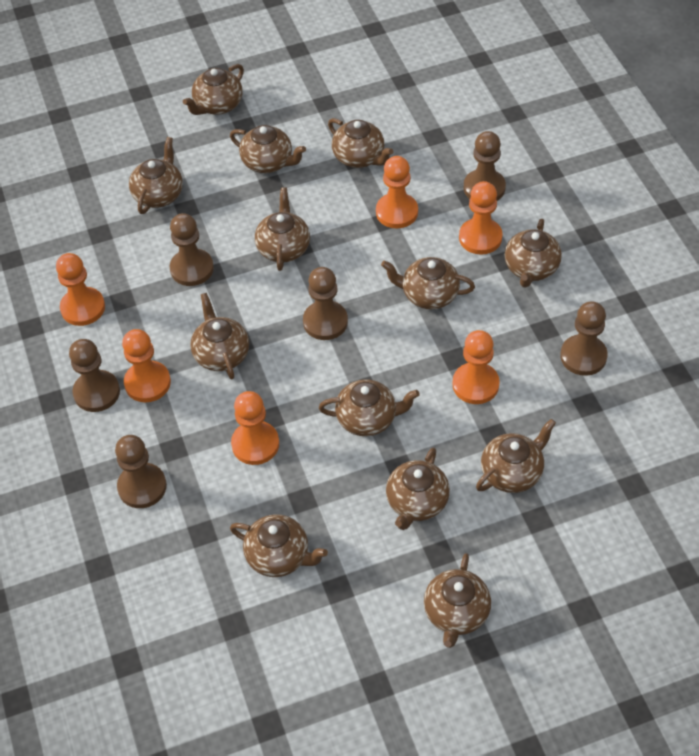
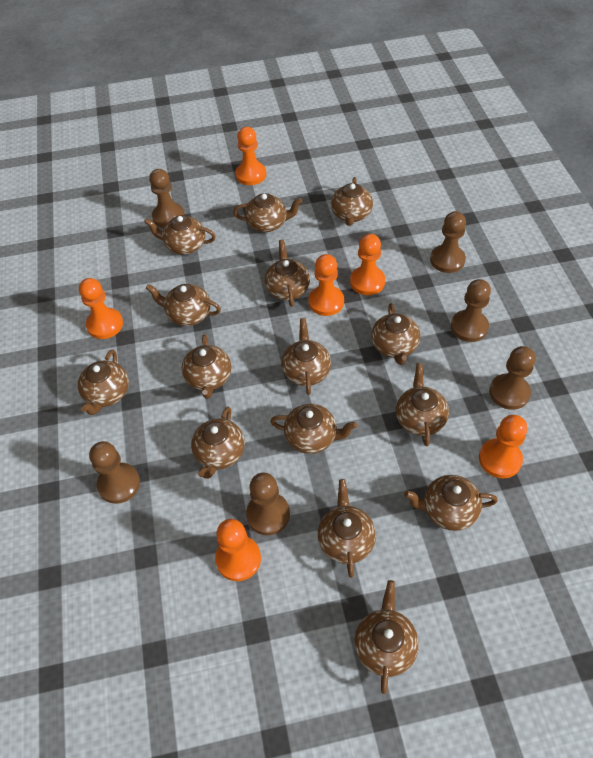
brown teapot: [129,137,183,214] [183,64,244,115] [190,293,249,379] [230,125,306,173] [230,514,328,577] [255,187,310,271] [319,379,420,436] [328,118,394,168] [381,257,475,310] [386,447,450,530] [424,553,491,648] [476,419,556,493] [505,219,562,288] = 13 -> [78,350,129,415] [144,215,216,255] [146,284,221,326] [181,334,231,399] [191,407,245,479] [233,193,302,232] [265,240,310,307] [270,404,357,454] [281,318,331,395] [318,479,376,578] [331,177,373,226] [355,580,419,694] [371,303,420,365] [396,363,449,446] [404,475,498,531] = 15

